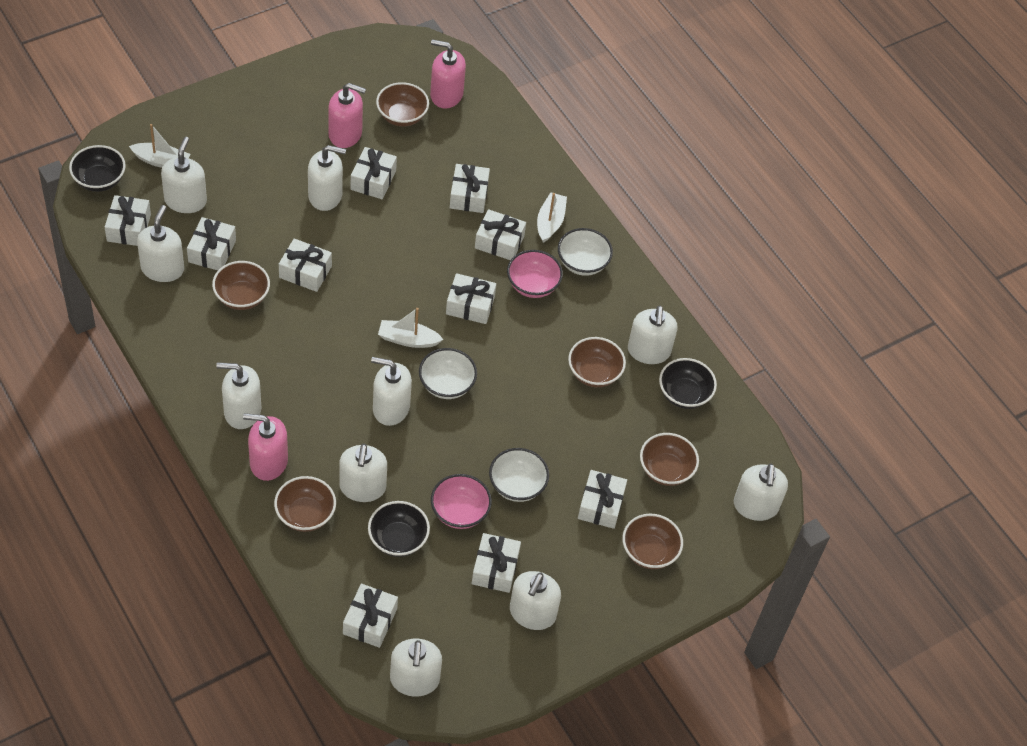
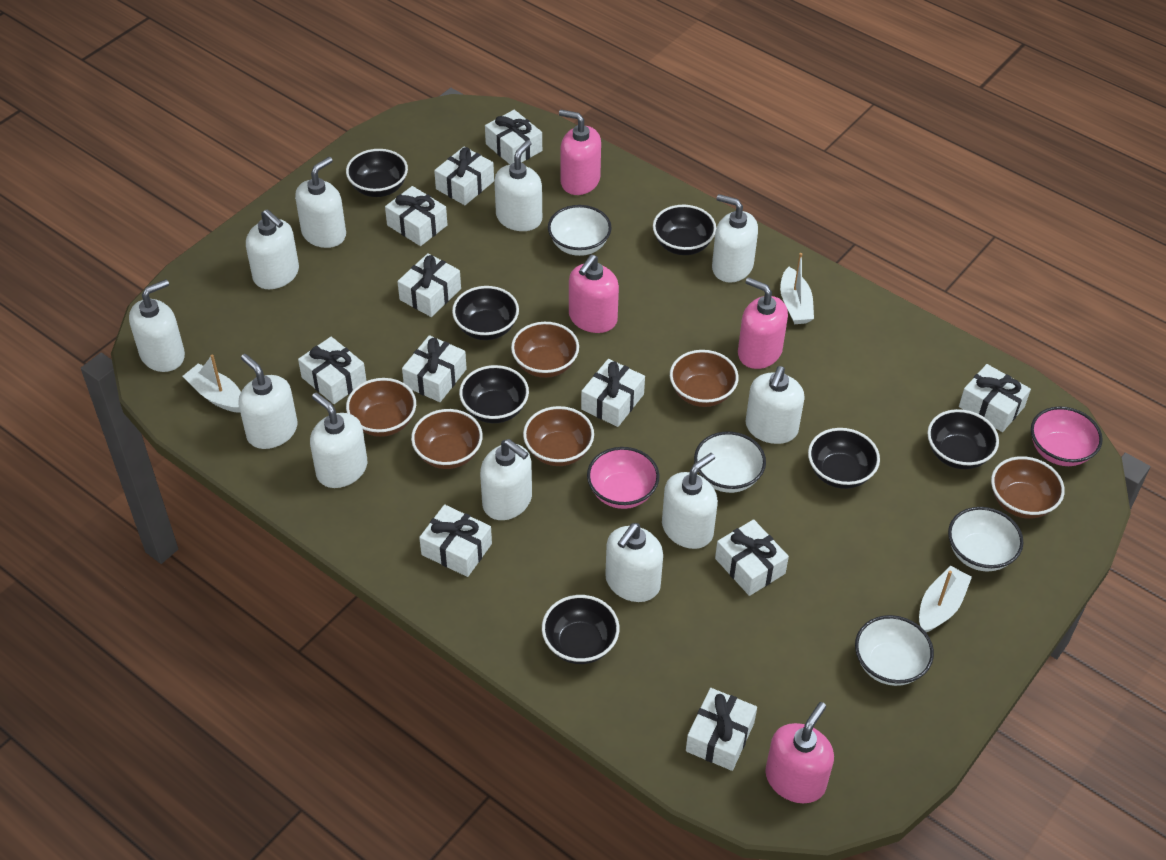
black bowl: [69,145,126,192] [368,501,430,557] [659,358,717,409] = 3 -> [346,149,408,197] [452,286,519,340] [459,365,529,423] [542,595,619,664] [653,205,716,255] [808,428,880,489] [927,409,999,469] = 7
pink soap dispenser: [243,413,288,481] [328,83,366,148] [430,39,466,108] = 3 -> [559,110,601,195] [569,255,619,333] [738,277,788,369] [765,702,834,803] = 4
white bowl: [419,348,477,399] [489,448,549,502] [558,228,613,276] = 3 -> [548,205,612,256] [694,432,766,493] [855,615,934,686] [948,507,1023,572] = 4
white gift: [105,195,151,246] [187,217,236,270] [279,238,332,292] [343,584,398,648] [351,147,397,199] [446,273,496,324] [450,164,490,213] [472,533,521,593] [475,209,526,260] [578,470,627,529] = 10 -> [298,337,367,404] [385,186,447,246] [397,253,461,317] [402,335,467,402] [419,504,492,577] [434,146,494,205] [485,110,542,165] [581,359,645,427] [686,688,757,771] [715,519,789,596] [959,364,1031,432] = 11
white soap dispenser: [137,205,184,282] [161,137,207,213] [216,363,261,429] [308,145,346,211] [339,444,387,502] [371,357,412,426] [390,639,442,697] [510,571,561,630] [628,306,678,364] [734,464,788,521] = 10 -> [129,279,185,372] [238,354,298,449] [246,209,299,289] [295,157,346,248] [310,393,367,488] [480,439,532,520] [494,140,542,231] [605,523,663,602] [662,453,718,549] [712,194,758,283] [746,366,805,444] = 11

